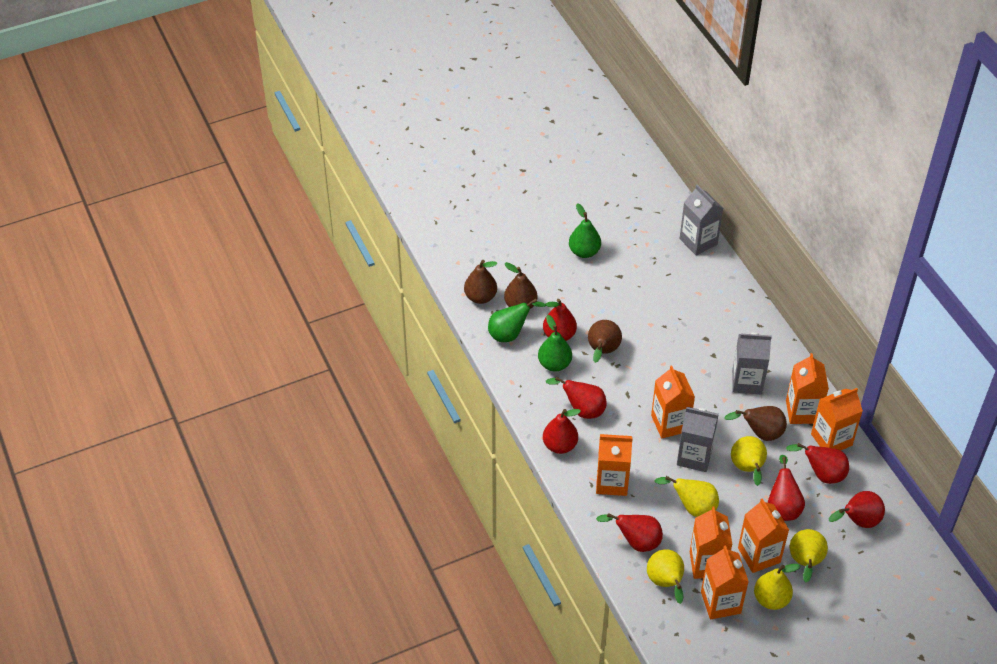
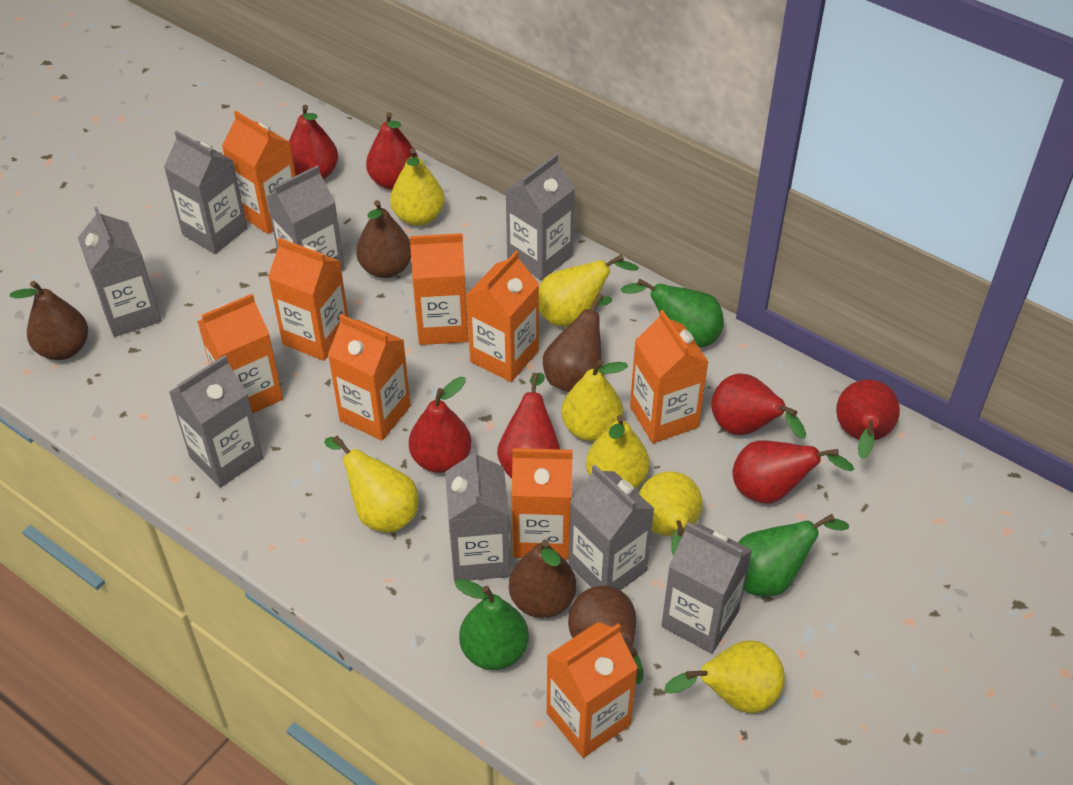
brown pear: [464,260,497,304] [504,262,537,309] [588,320,622,363] [725,406,787,441] = 4 -> [9,281,88,360] [356,200,411,278] [509,540,576,618] [543,293,612,392] [568,586,643,685] = 5
grey carton: [677,407,719,472] [679,185,723,256] [732,333,772,394] = 3 -> [78,207,162,337] [164,131,248,254] [169,355,263,488] [266,165,345,271] [445,448,511,581] [505,154,575,280] [569,465,654,590] [661,522,752,654] = 8
orange carton: [596,434,633,496] [651,365,695,438] [690,506,733,579] [701,545,749,620] [738,498,789,573] [786,353,829,424] [811,388,863,451] = 7 -> [197,294,283,414] [222,111,296,234] [268,238,348,361] [328,314,411,441] [410,233,469,345] [466,251,539,382] [512,448,573,559] [547,622,638,758] [630,310,708,443] = 9
yellow pear: [647,550,684,604] [654,476,719,517] [731,436,767,486] [754,564,800,610] [790,529,828,582] = 5 -> [324,436,418,533] [390,148,445,226] [539,254,639,326] [561,360,628,441] [586,415,650,489] [639,471,703,556] [665,640,785,713] = 7

